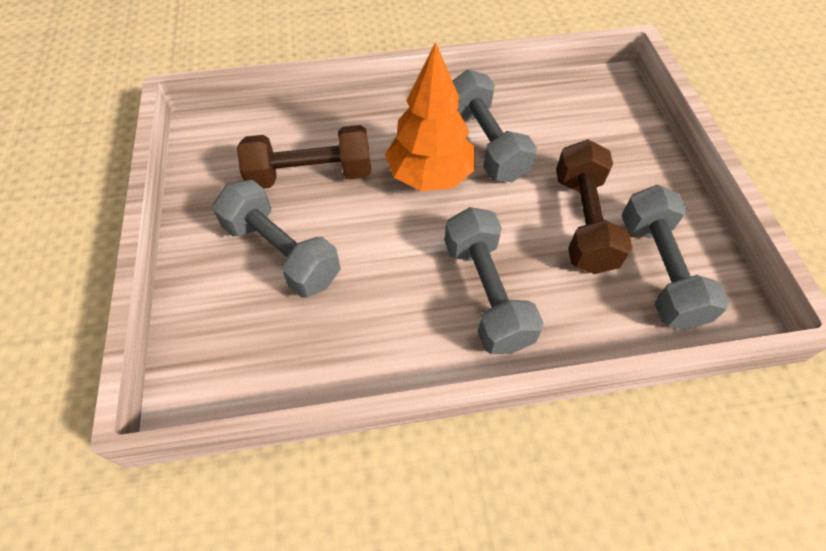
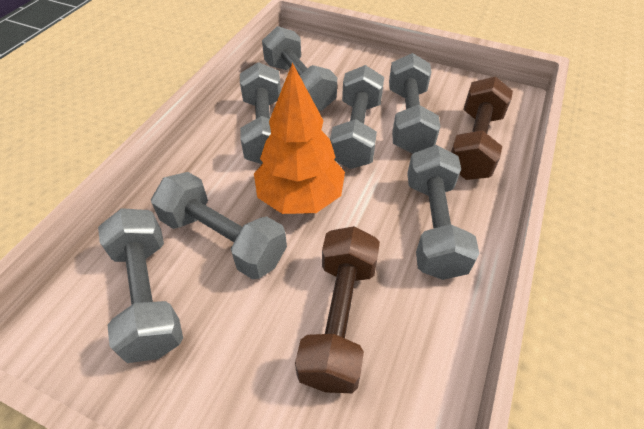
grey dumbbell: [212,180,341,298] [445,207,543,354] [452,70,537,182] [621,185,729,330] = 4 -> [98,208,183,363] [151,172,287,280] [240,62,281,164] [262,26,337,111] [330,65,384,169] [389,53,441,154] [407,145,479,280] = 7

